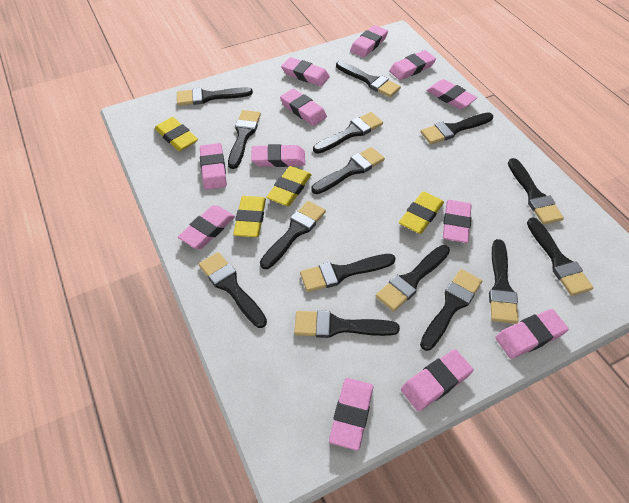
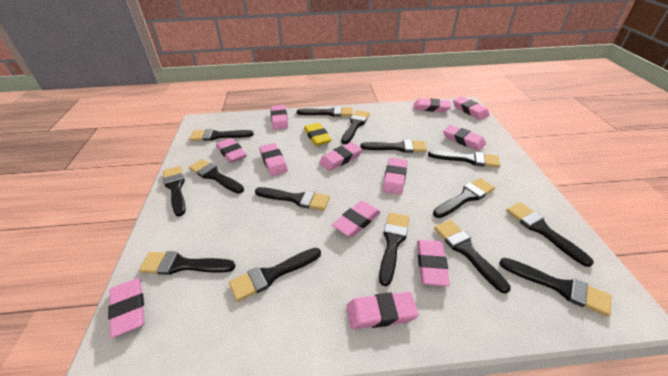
yellow eraser: [155,117,198,151] [233,196,266,237] [266,166,312,206] [399,191,444,234] = 4 -> [304,123,332,146] = 1

